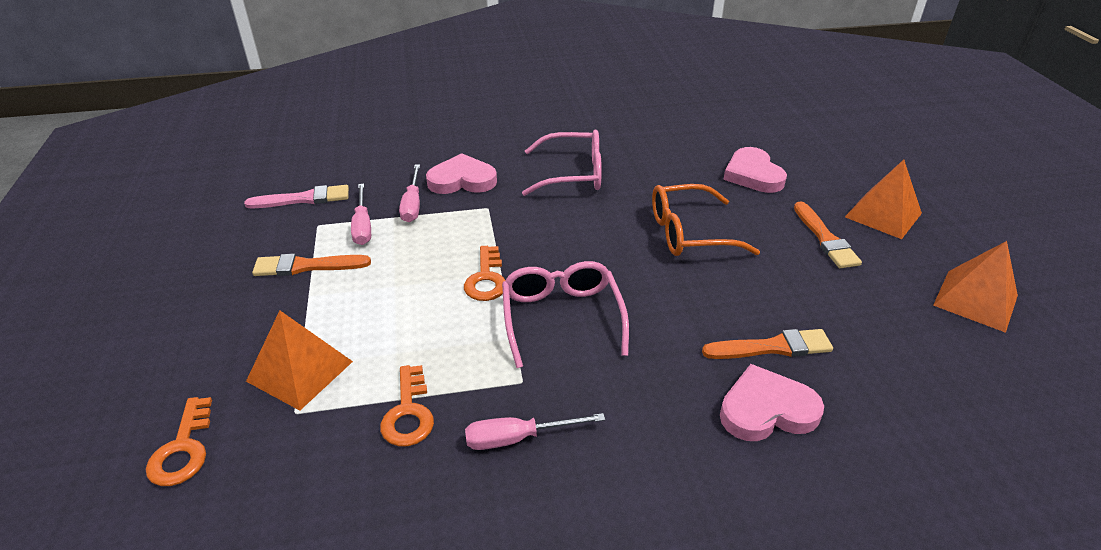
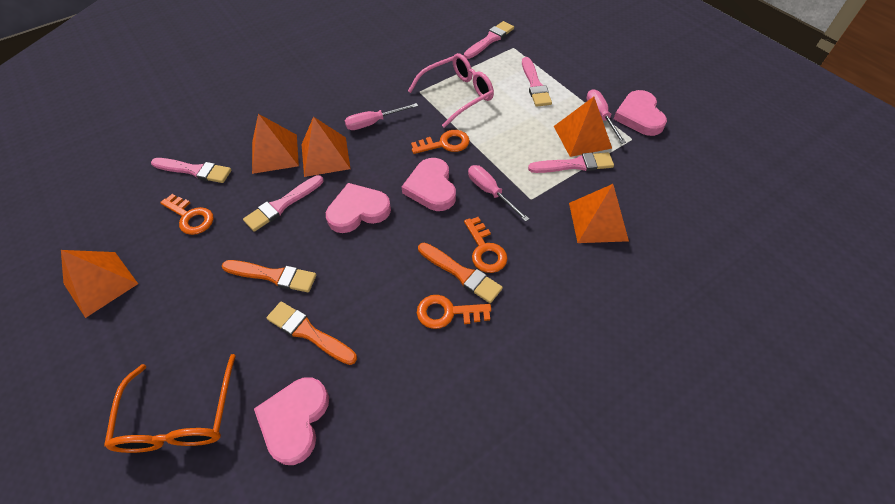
orange key: [146,397,212,486] [380,365,434,446] [464,246,505,301] = 3 -> [160,194,214,235] [411,130,470,154] [417,295,491,329] [464,217,508,273] = 4
orange pyramid: [246,310,353,411] [845,160,922,239] [933,241,1018,333] = 3 -> [61,250,138,318] [252,114,299,174] [301,117,351,177] [554,97,612,157] [569,184,629,243] = 5
pink brush: [244,185,349,208] = 1 -> [151,158,232,183] [243,175,323,232] [464,21,514,59] [522,57,552,107] [528,152,614,173] = 5
pink glasses: [502,261,629,368] [522,130,602,196] = 2 -> [408,53,494,128] = 1
pink heart: [426,153,497,194] [720,364,824,441] [723,147,787,193] = 3 -> [254,377,329,465] [326,183,391,233] [402,158,456,211] [614,90,667,136] = 4

